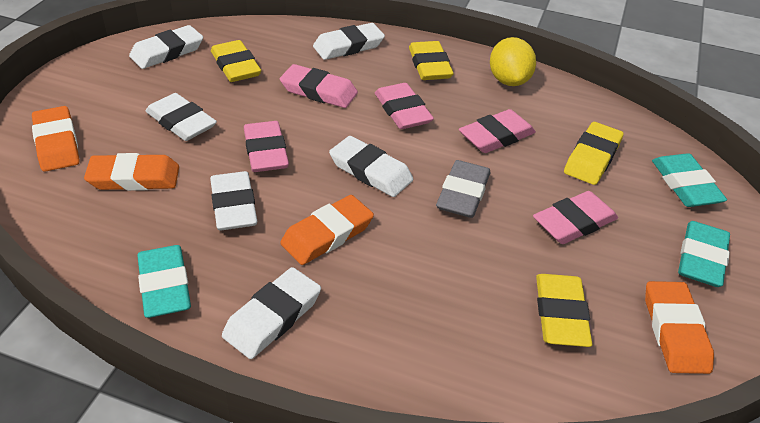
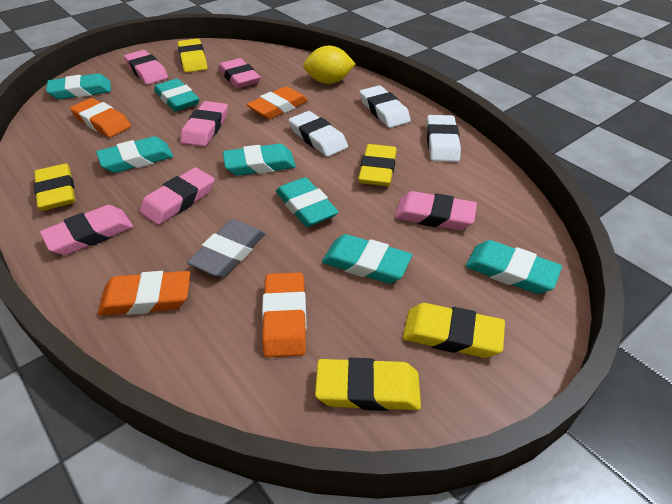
pink eraser: [244,121,289,172] [280,64,358,108] [375,83,434,129] [459,109,536,153] [533,191,618,244] = 5 -> [40,205,133,255] [124,50,168,85] [139,167,214,225] [180,101,228,147] [218,58,260,88] [395,191,477,230] = 6
turquoise eraser: [137,245,191,318] [652,153,727,207] [678,221,730,287] = 3 -> [46,74,111,99] [96,136,173,173] [154,79,199,112] [223,144,296,176] [276,177,339,227] [322,234,412,284] [466,240,562,294] = 7
white eraser: [129,25,203,69] [145,93,217,141] [210,171,257,230] [222,267,321,359] [313,23,385,60] [329,136,413,197] = 6 -> [289,111,348,157] [360,85,411,128] [426,115,461,162] = 3
yellow eraser: [211,40,261,82] [409,41,454,80] [536,274,592,347] [564,122,624,185] = 4 -> [34,164,75,211] [178,39,207,72] [315,358,421,411] [358,144,397,186] [403,303,505,358] = 5

